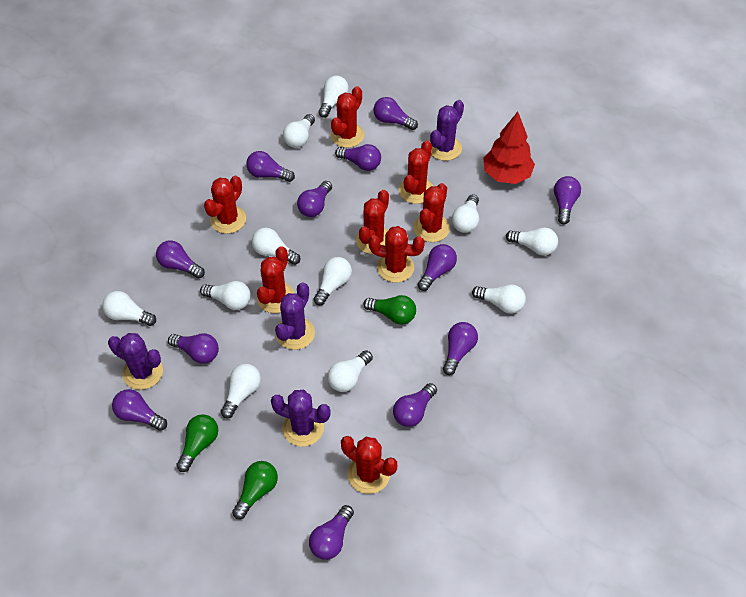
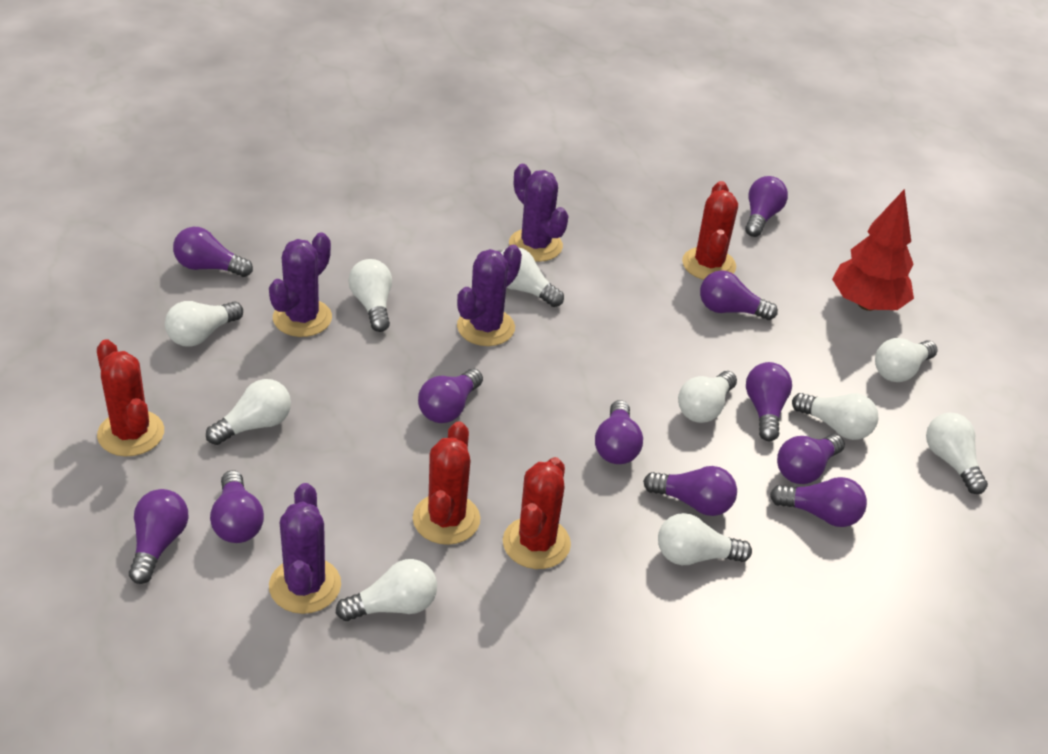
green light bulb: [176,414,218,472] [232,461,278,519] [363,295,416,325] = 3 -> none = 0
purple light bulb: [112,389,167,431] [156,240,205,279] [168,333,219,364] [246,151,295,182] [297,181,332,217] [309,505,354,560] [335,144,381,171] [373,97,418,130] [393,383,437,427] [418,244,457,291] [443,322,478,375] [554,176,581,224] = 12 -> [129,489,188,584] [173,227,253,277] [210,470,264,543] [418,369,483,423] [595,400,643,464] [643,466,737,516] [700,270,778,320] [745,176,788,237] [746,362,792,441] [770,477,867,527] [777,434,845,484] = 11
red cactus: [204,176,246,234] [257,246,294,313] [331,86,365,148] [341,436,397,494] [356,190,389,254] [368,226,425,283] [399,140,433,204] [414,183,450,242] = 8 -> [97,339,164,457] [413,421,480,545] [503,457,571,569] [682,181,738,280] = 4
white light bulb: [102,291,156,326] [200,281,251,310] [221,364,261,419] [252,228,300,265] [283,114,315,148] [314,257,352,305] [318,76,349,118] [327,350,373,392] [452,194,479,233] [472,284,526,314] [506,228,558,256] = 11 -> [165,301,243,347] [206,379,291,445] [336,559,437,621] [348,259,392,332] [501,247,564,307] [658,513,752,565] [678,371,737,423] [792,393,878,440] [875,338,938,382] [926,413,988,494] = 10

